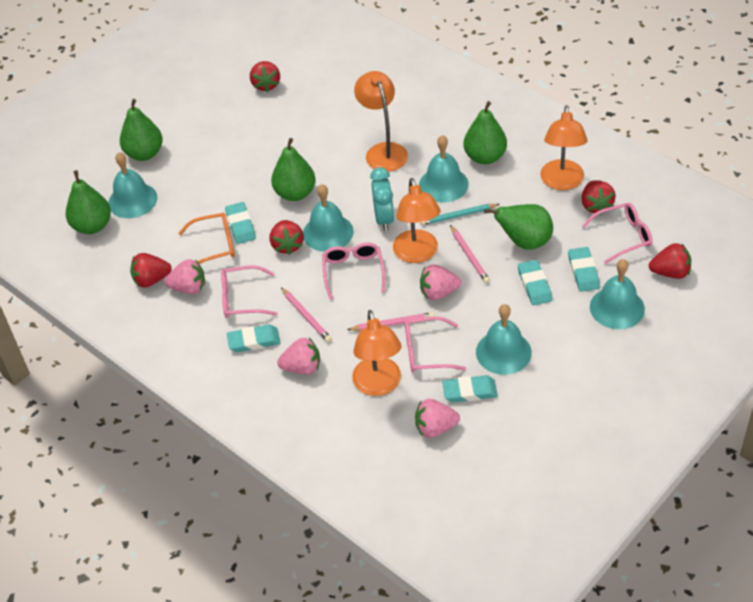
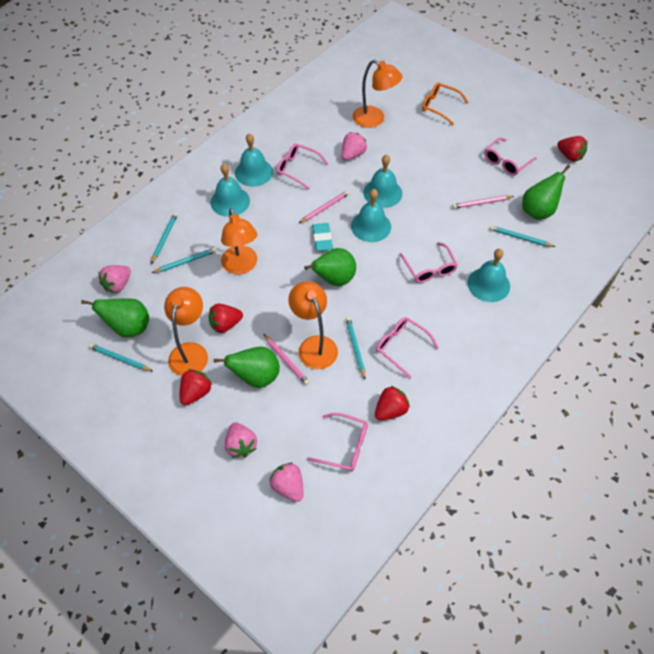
green pear: [66,170,111,234] [120,99,163,161] [271,138,316,201] [464,101,507,164] [484,204,553,250] = 5 -> [81,298,149,338] [214,347,280,388] [304,248,356,286] [522,165,570,220] = 4
pink glasses: [221,265,278,318] [322,242,386,300] [405,317,466,372] [582,203,652,264] = 4 -> [277,143,328,190] [307,413,368,471] [376,317,439,378] [399,242,458,283] [485,138,537,176] = 5
red strawberry: [130,253,172,288] [250,61,280,92] [270,220,304,255] [581,180,616,215] [649,243,691,279] = 5 -> [180,369,212,405] [209,304,243,333] [375,386,410,421] [557,136,588,162] = 4
turquoise clock: [370,167,394,231] = 1 -> none = 0
turquoise eraser: [225,202,256,244] [227,324,281,352] [442,375,498,403] [518,260,552,305] [568,247,600,292] = 5 -> [312,223,333,251] = 1
turquoise pencil: [420,204,500,225] = 1 -> [89,343,154,372] [151,213,178,264] [152,248,217,273] [346,317,365,379] [490,225,555,247] = 5

